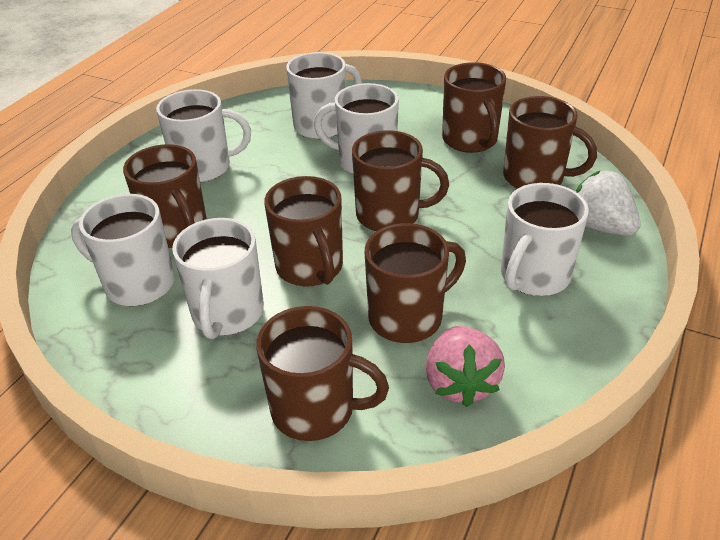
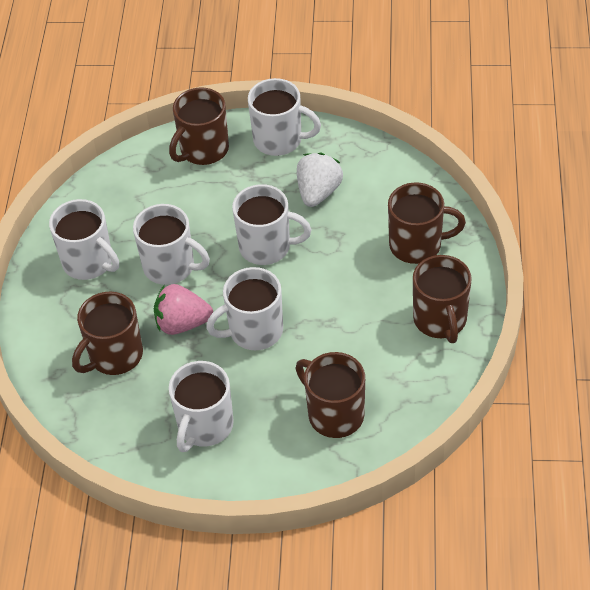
brown mug: [123,144,207,248] [256,306,389,441] [264,176,343,287] [352,130,449,231] [365,223,466,343] [442,62,506,153] [503,96,597,189] = 7 -> [72,292,143,375] [169,87,229,165] [295,352,365,438] [388,182,466,264] [413,255,472,343] = 5

